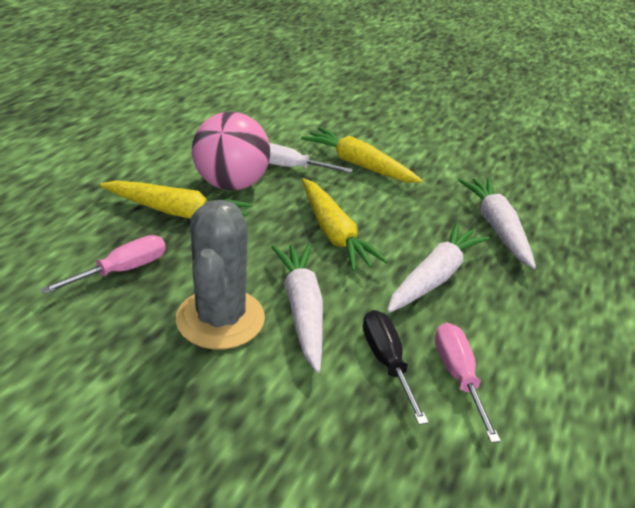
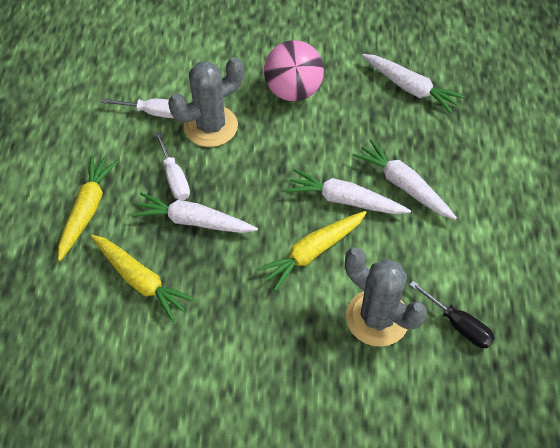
grey cactus: [175,200,265,349] = 1 -> [168,57,244,147] [345,247,427,347] = 2
pink screwdriver: [40,235,166,294] [435,323,501,443] = 2 -> none = 0
white carrot: [271,244,323,373] [387,223,489,313] [458,178,536,269] = 3 -> [131,192,258,233] [286,169,411,214] [353,139,457,220] [362,54,465,114] = 4
white screwdriver: [269,143,353,173] = 1 -> [101,98,174,118] [155,132,190,200] = 2

